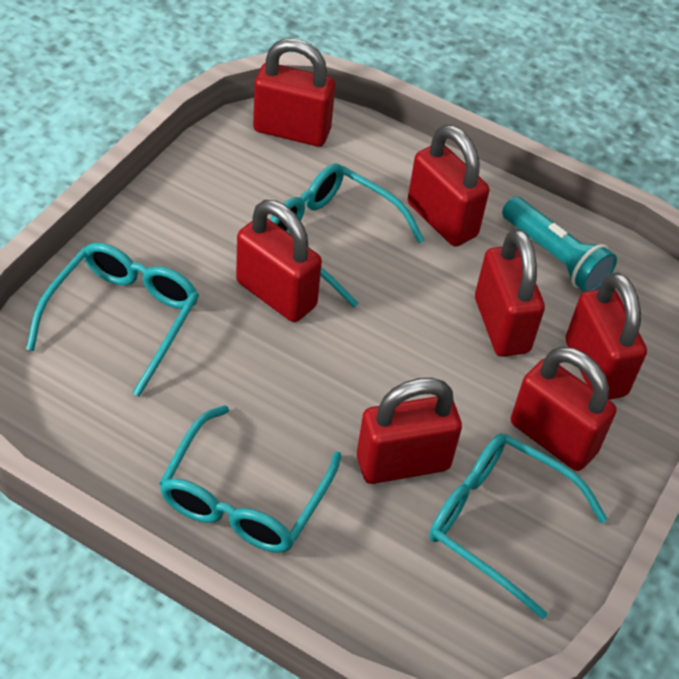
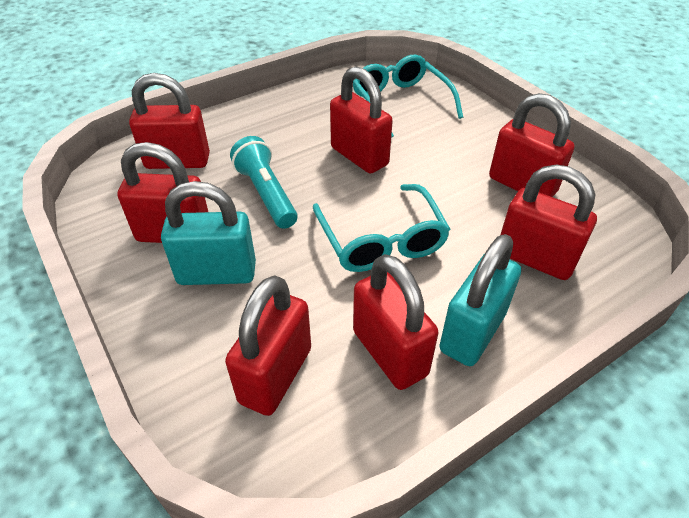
turquoise glasses: [26,243,199,397] [159,405,342,553] [270,163,425,307] [429,434,608,619] = 4 -> [313,184,451,272] [353,54,463,138] = 2
turquoise padlock: none = 0 -> [161,181,256,285] [439,234,521,366] = 2

